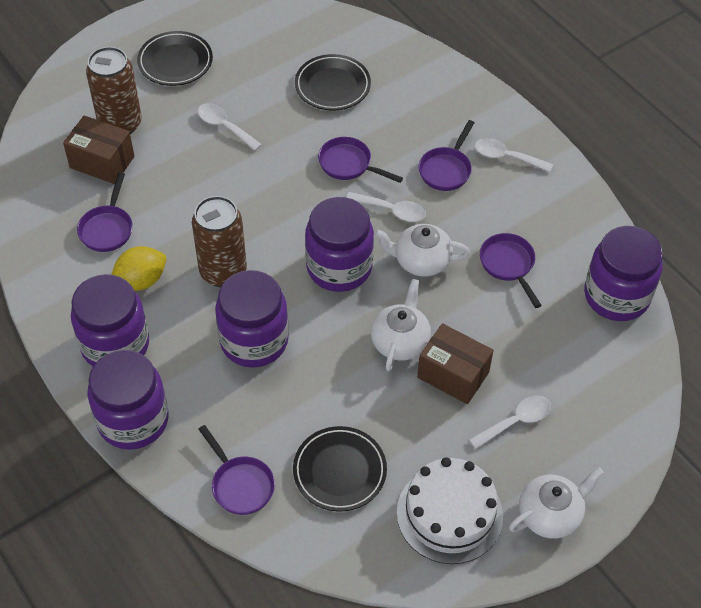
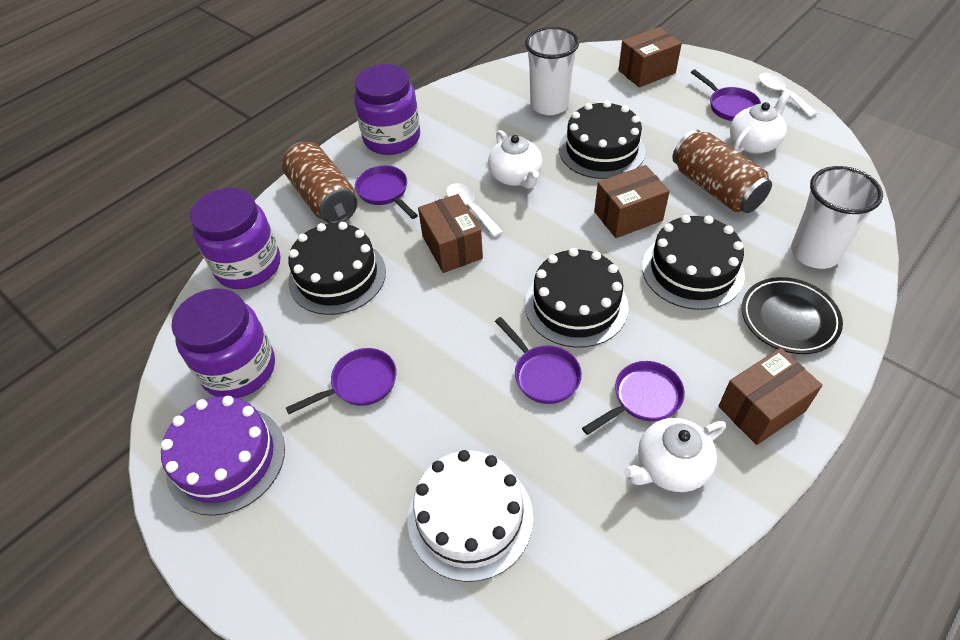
black cake: none = 0 -> [288,222,386,315] [525,248,628,348] [559,101,645,179] [642,215,745,310] = 4
black plate: [137,31,213,86] [293,426,387,512] [295,54,371,110] = 3 -> [742,277,843,354] = 1
brown box: [63,115,134,184] [417,323,494,404] = 2 -> [418,194,483,273] [594,165,670,238] [619,27,682,87] [718,348,823,445] = 4
purple cake: none = 0 -> [161,396,285,516] = 1
purple jar: [71,274,149,366] [88,350,168,450] [215,270,289,368] [305,197,374,292] [584,226,663,321] = 5 -> [171,288,275,398] [190,188,280,289] [354,64,420,155] = 3
white cup: none = 0 -> [525,27,579,115] [791,166,883,269] = 2
white spoon: [198,103,262,151] [346,192,426,222] [469,395,551,449] [475,138,553,172] = 4 -> [446,183,503,237] [759,73,817,117] = 2
yellow lemon: [111,246,166,291] = 1 -> none = 0

